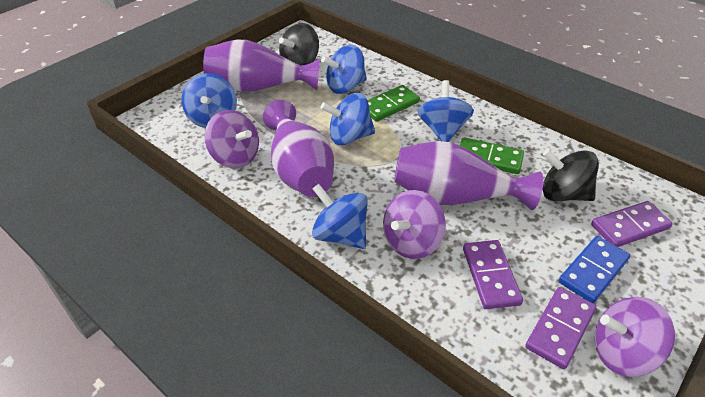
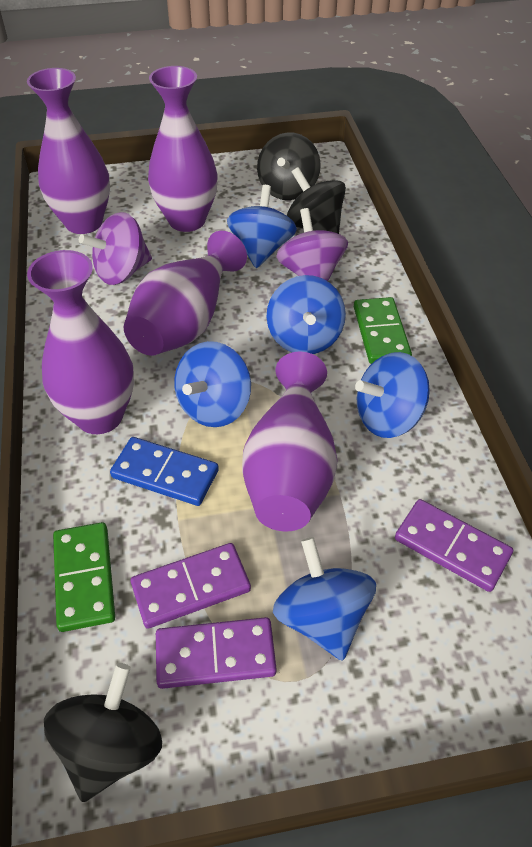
black spinning top: [279,23,319,65] [543,149,599,201] = 2 -> [44,663,162,802] [257,132,321,200] [287,167,346,234] = 3
purple spinning top: [205,110,259,168] [383,190,446,259] [595,297,675,377] = 3 -> [79,212,152,285] [276,208,348,281] = 2
purple vase: [203,40,320,92] [263,100,334,197] [394,141,543,210] = 3 -> [27,68,110,234] [27,250,134,434] [124,231,247,356] [148,66,218,232] [242,351,338,531] = 5

